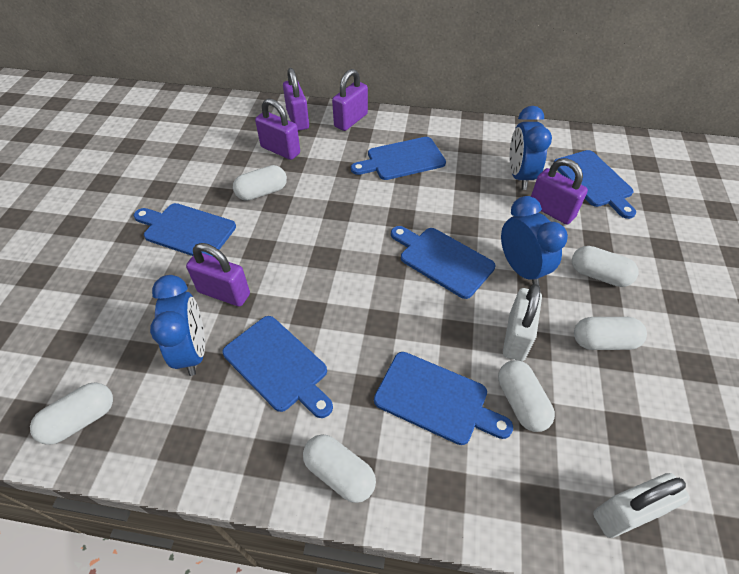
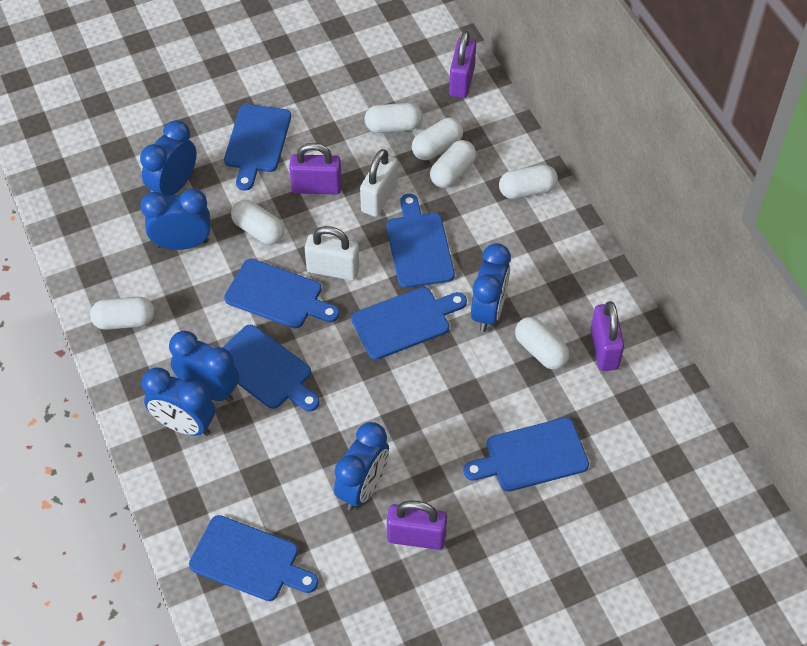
blue clock: [150,275,205,376] [501,196,568,285] [510,106,552,190] = 3 -> [140,120,197,196] [140,189,211,250] [142,367,215,436] [169,331,239,402] [334,422,389,511] [471,243,511,332] = 6
blue cutting board: [134,203,236,257] [223,316,333,418] [351,137,446,180] [374,352,513,445] [391,226,495,299] [553,150,636,219] = 6 -> [189,515,318,601] [222,325,320,412] [224,104,291,191] [224,259,339,329] [351,287,467,360] [386,194,455,288] [463,418,589,492] = 7
purple padlock: [186,243,250,307] [255,98,300,160] [283,68,309,131] [332,69,368,131] [531,158,588,225] = 5 -> [289,143,342,195] [387,500,447,550] [449,31,476,98] [591,301,624,371] = 4
white capsule: [30,383,113,445] [233,165,287,201] [303,434,376,503] [498,360,555,432] [572,246,639,287] [574,317,647,350] = 6 -> [90,297,154,330] [231,200,284,245] [364,103,423,133] [412,118,463,160] [430,140,476,188] [499,165,558,199] [515,317,569,369] = 7

